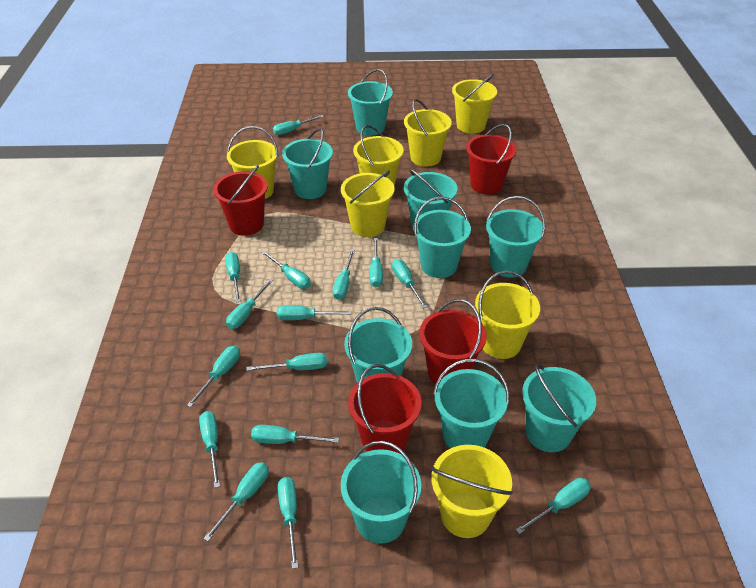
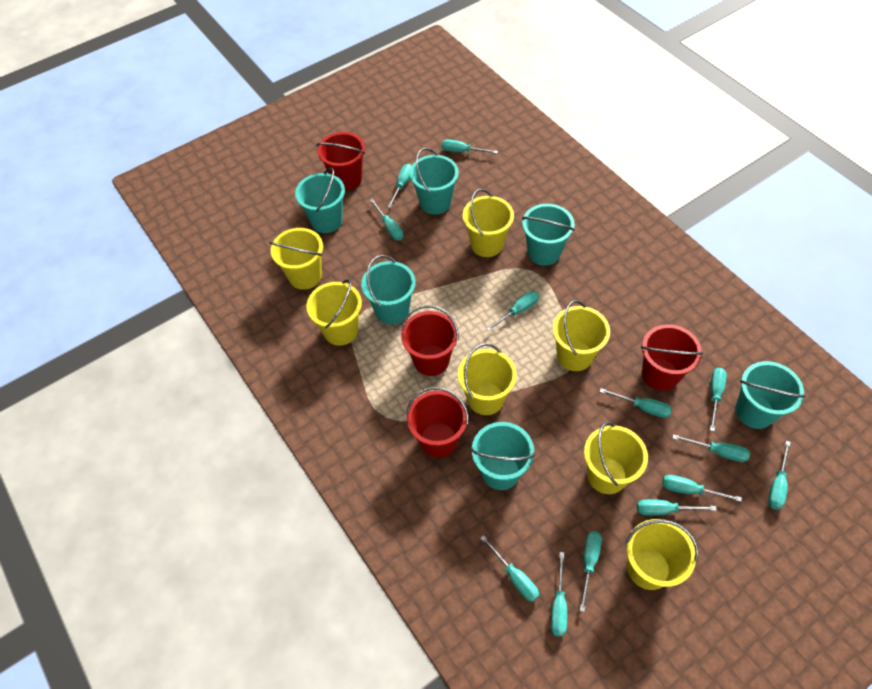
turquoise bucket: [282,128,333,199] [341,441,421,544] [344,307,412,383] [348,69,393,136] [404,169,458,229] [413,196,471,278] [433,359,509,448] [486,196,545,278] [522,364,596,452] = 9 -> [295,167,345,233] [361,255,416,325] [409,148,459,215] [470,422,536,490] [522,204,575,266] [736,361,806,429] = 6
turquoise screwdriver: [187,346,240,407] [199,411,220,488] [203,462,269,541] [225,252,241,303] [226,279,273,329] [246,353,327,371] [251,425,339,444] [261,250,311,289] [273,115,324,135] [277,305,352,320] [278,477,298,569] [333,249,355,300] [370,238,383,287] [392,259,427,309] [515,478,591,534] = 15 -> [369,199,403,241] [388,164,412,208] [441,139,498,154] [480,535,539,602] [486,291,539,331] [551,552,567,637] [579,531,602,612] [600,388,672,418] [637,499,717,516] [662,475,742,502] [672,434,750,462] [710,368,727,431] [768,441,791,510] = 13

